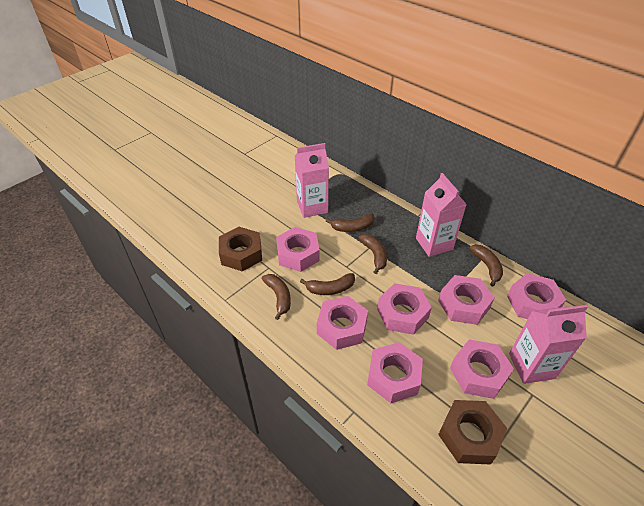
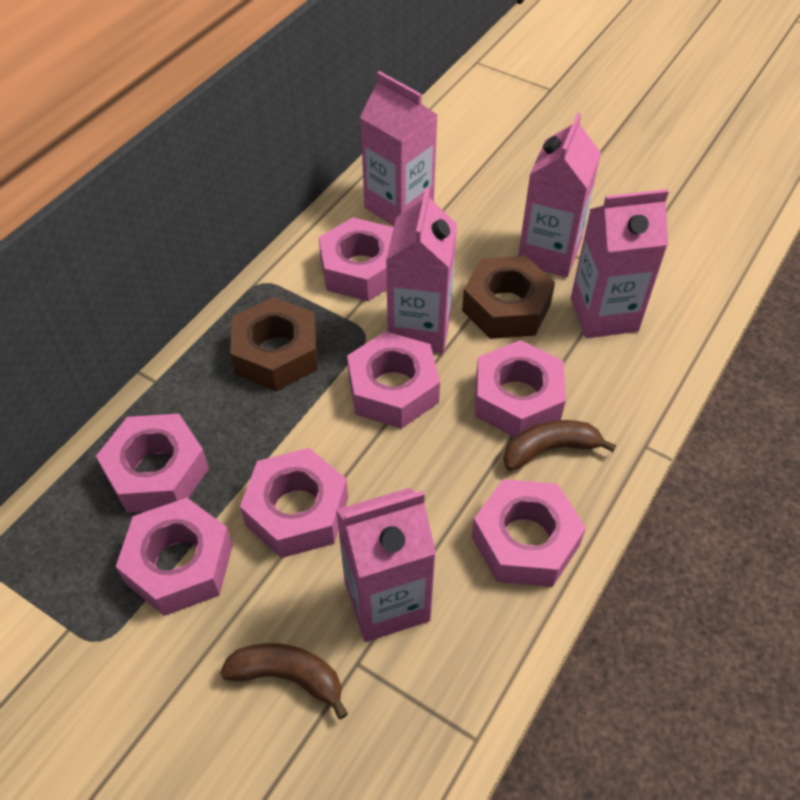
brown banana: [262,274,291,320] [300,273,355,295] [326,214,375,232] [359,234,387,274] [469,244,503,287] = 5 -> [220,643,348,719] [503,420,616,471] = 2
pink carton: [294,143,329,218] [416,173,467,257] [509,305,588,384] = 3 -> [336,488,436,642] [360,71,438,226] [386,188,457,354] [518,113,601,277] [571,189,669,338] = 5

